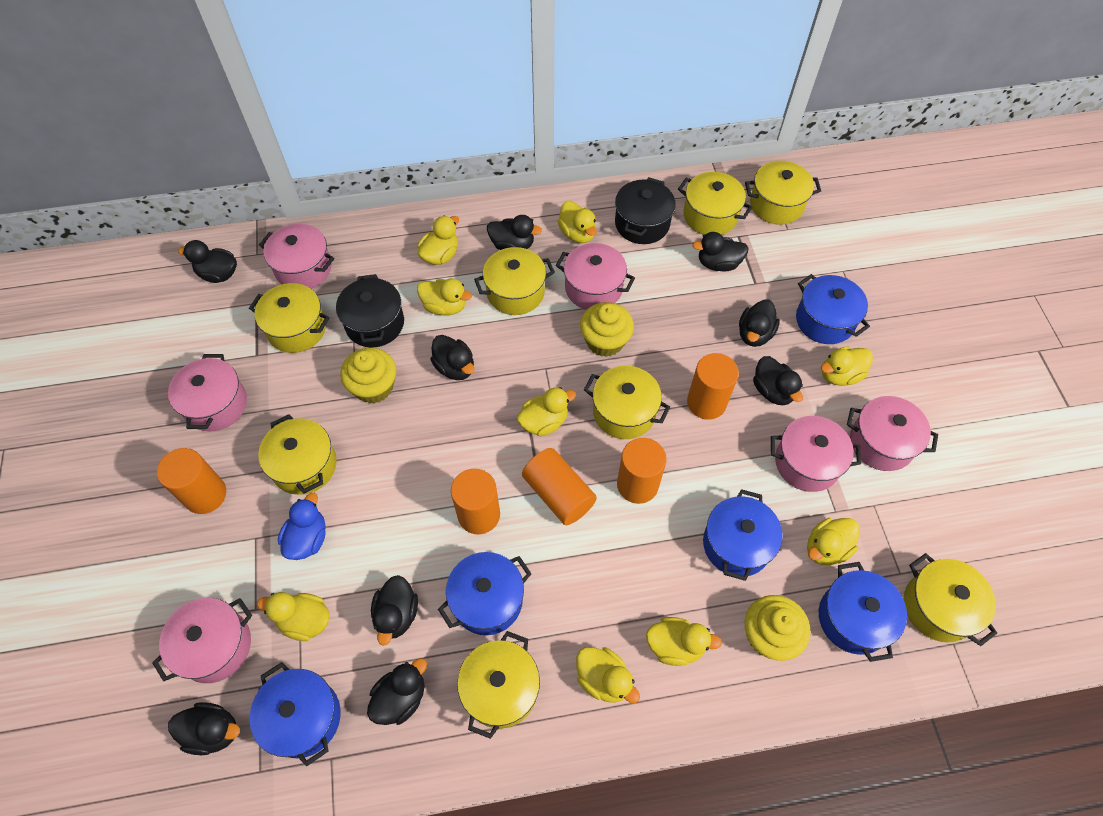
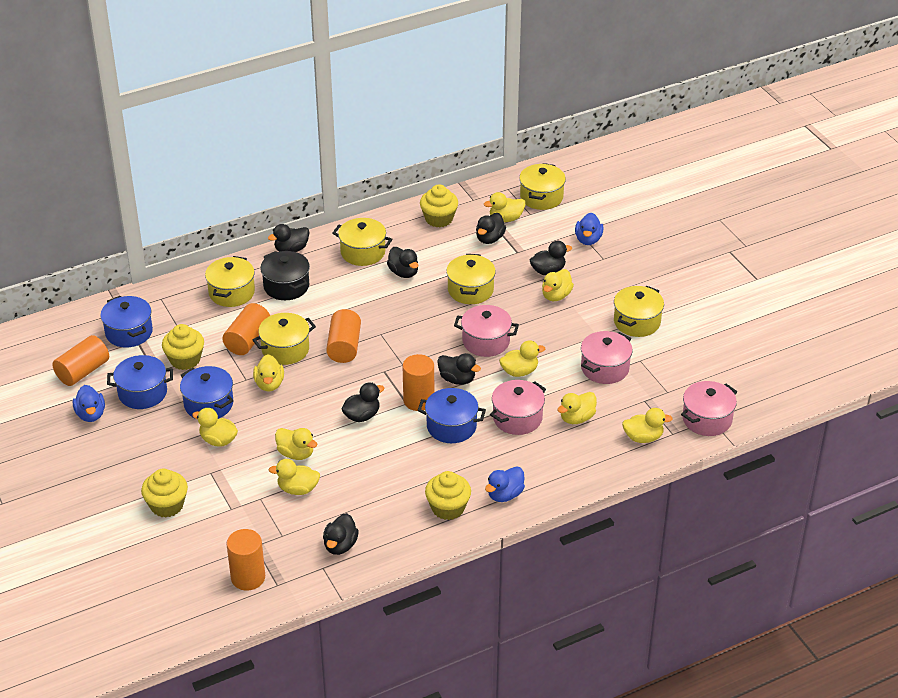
black duck: [168,702,240,755] [178,240,237,283] [367,658,427,725] [371,575,418,646] [430,335,474,380] [487,215,542,250] [692,232,749,271] [739,300,780,347] [753,356,803,405] = 9 -> [268,224,310,252] [323,513,359,555] [341,382,384,422] [387,247,418,278] [437,353,481,385] [476,213,506,244] [530,240,572,275] = 7
black pot: [336,274,404,348] [615,177,676,244] = 2 -> [260,251,310,300] = 1
blue duck: [278,493,326,560] = 1 -> [73,385,105,422] [485,466,525,502] [575,213,603,245] = 3
blue pot: [249,662,340,767] [438,552,532,635] [703,489,783,581] [796,274,870,344] [819,562,907,662] = 5 -> [100,296,153,348] [107,355,173,409] [180,366,233,419] [418,388,486,443] = 4
pink pot: [152,598,252,683] [168,354,247,431] [259,224,334,289] [556,243,635,310] [771,416,861,492] [847,396,938,471] = 6 -> [454,305,519,357] [490,380,546,435] [581,331,633,384] [681,381,737,436] = 4
yellow cupcake: [340,348,396,404] [580,302,634,357] [745,595,810,661] = 3 -> [141,469,188,518] [162,324,204,370] [420,184,458,227] [425,471,471,520] = 4
yellow pot: [249,283,330,353] [258,414,337,495] [457,631,540,739] [474,247,555,315] [584,366,670,439] [678,172,753,235] [745,161,821,225] [904,553,997,646] = 8 -> [205,256,255,307] [252,313,316,365] [332,218,393,266] [446,254,496,304] [519,163,566,210] [614,286,664,337] = 6

